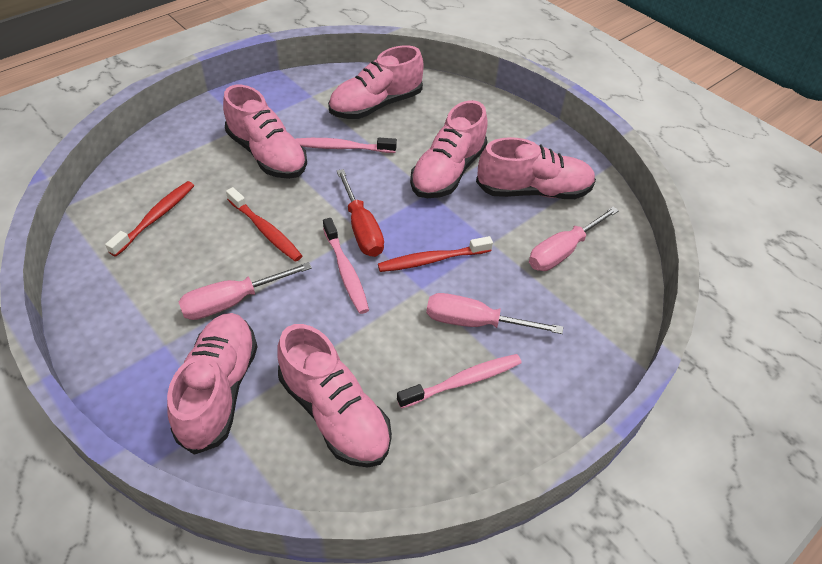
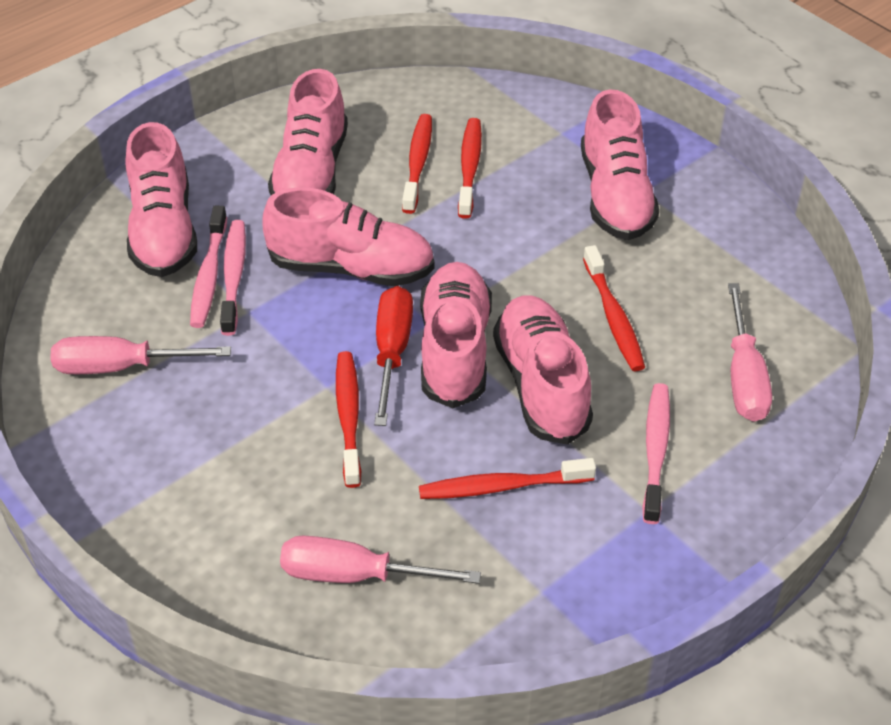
red toothbrush: [105,181,194,257] [226,187,302,262] [378,236,493,272] = 3 -> [336,351,361,488] [402,114,432,214] [419,458,596,499] [458,118,482,219] [583,245,645,371] = 5

